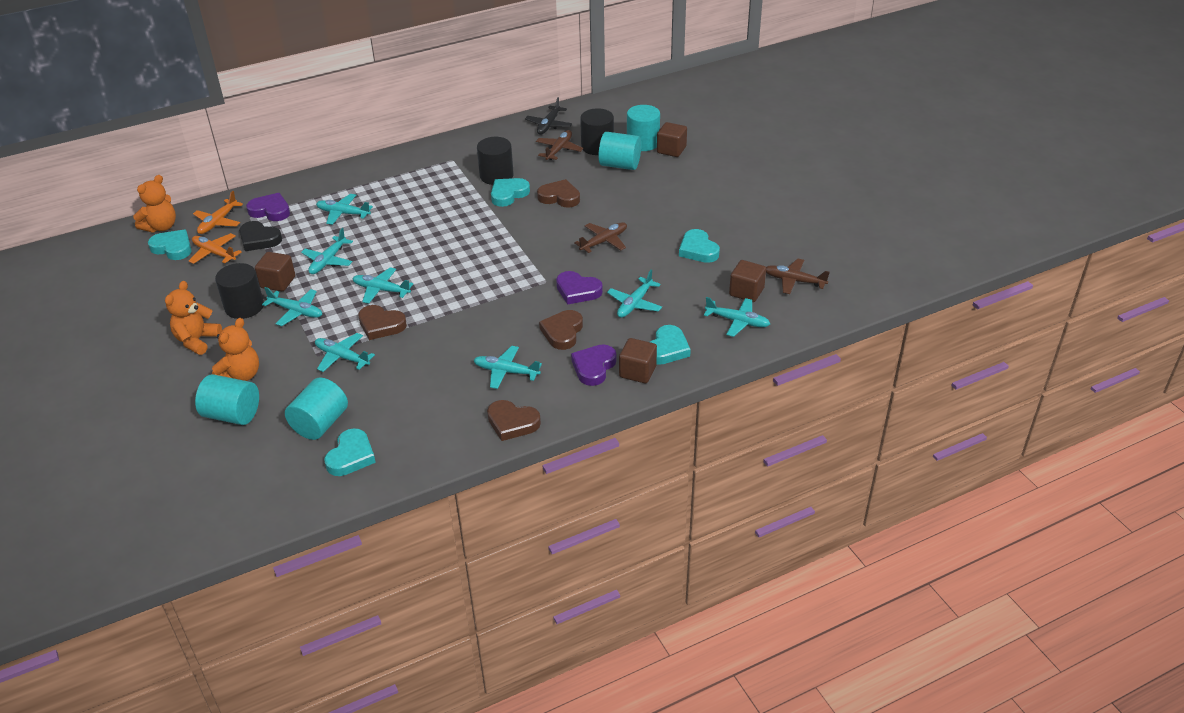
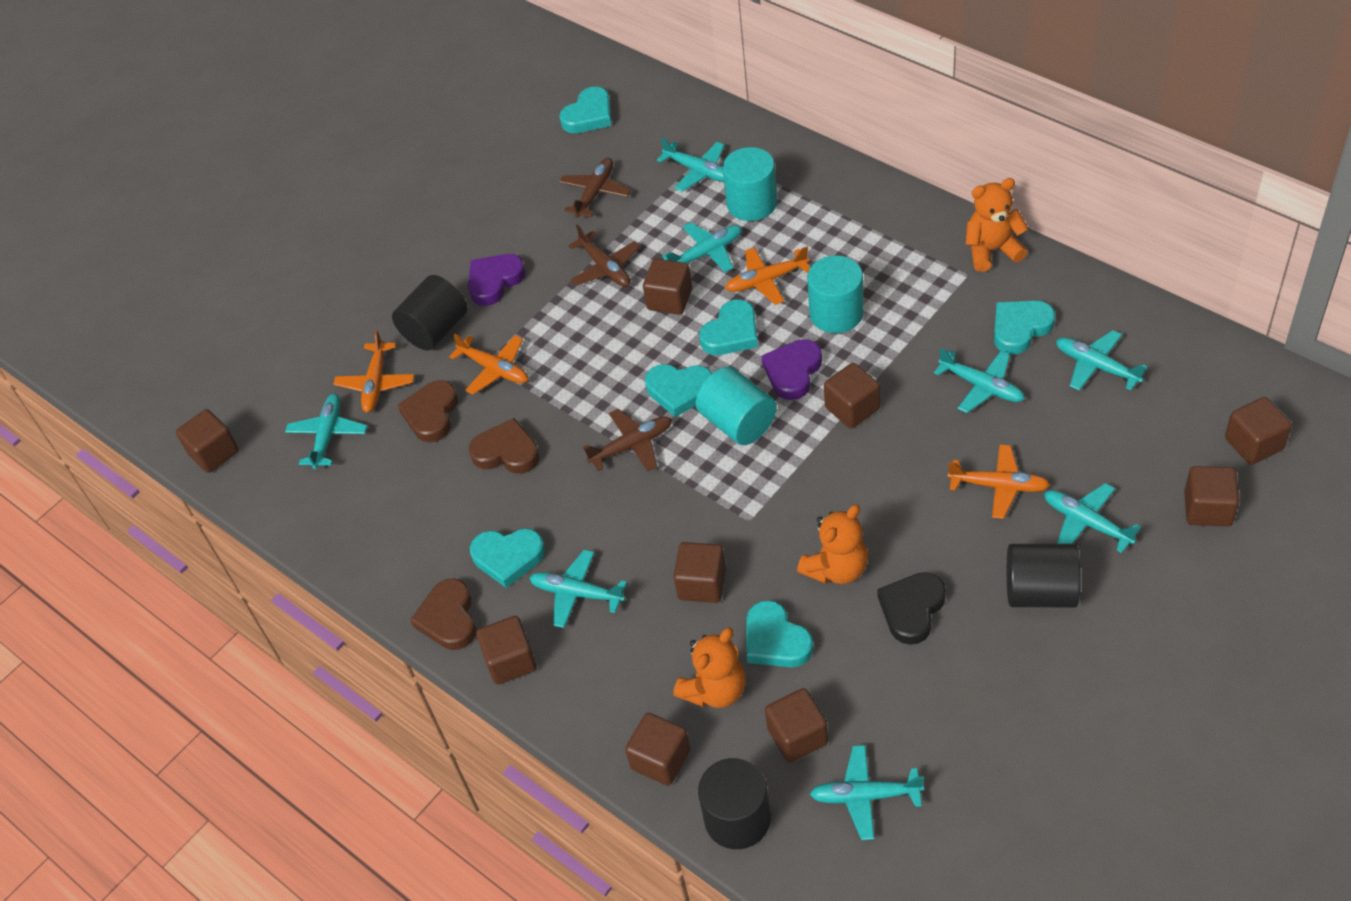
black plane: [525,97,572,135] = 1 -> none = 0
brown cube: [255,252,295,291] [619,338,657,383] [657,122,687,157] [729,260,766,302] = 4 -> [176,409,239,473] [476,616,537,685] [625,713,691,786] [643,259,692,315] [673,542,726,603] [765,688,828,762] [824,363,880,428] [1184,466,1239,526] [1225,397,1292,465] = 9
brown heart: [358,305,407,340] [487,400,541,441] [537,179,580,208] [539,310,583,350] = 4 -> [397,380,458,442] [410,578,476,650] [469,418,540,474] = 3
orange plane: [189,233,242,264] [193,191,243,234] = 2 -> [334,330,414,413] [449,333,528,395] [725,247,810,305] [948,444,1050,519] = 4
purple heart: [246,193,290,221] [556,271,603,305] [571,344,617,386] = 3 -> [468,254,526,306] [761,339,822,400] = 2
turquoise cylinder: [195,374,259,425] [285,377,348,440] [599,132,641,170] [627,105,660,151] = 4 -> [696,366,777,445] [723,147,777,221] [807,255,864,333] = 3
turquoise heart: [148,229,192,260] [324,428,376,476] [491,178,530,207] [650,325,691,365] [679,229,720,263] = 5 -> [470,528,545,588] [560,87,611,133] [645,364,712,417] [699,300,758,355] [746,600,813,667] [994,301,1055,355] = 6

